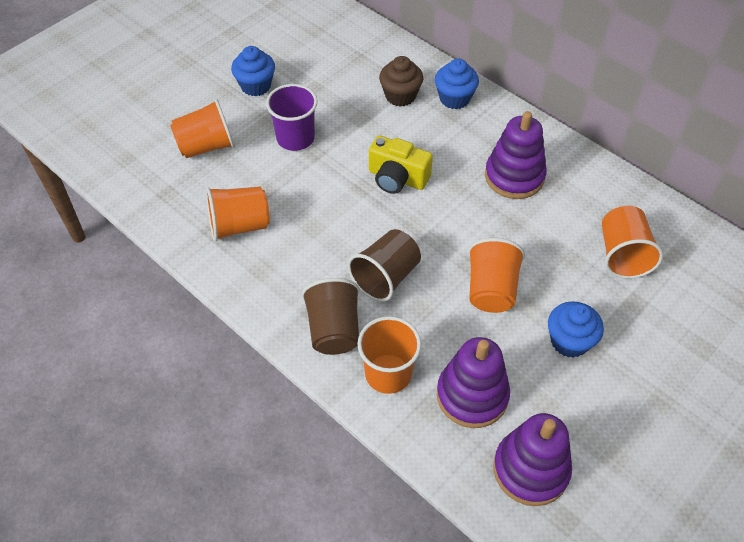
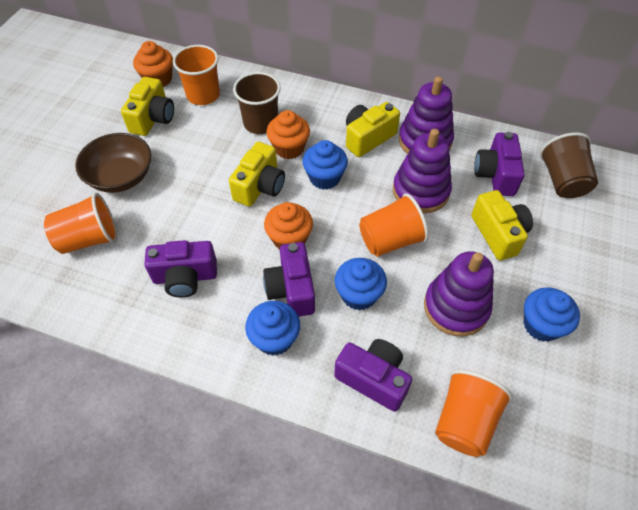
blue cupcake: [231,46,275,96] [435,59,479,109] [548,301,604,358] = 3 -> [245,301,300,356] [303,140,348,189] [335,258,387,311] [523,287,580,342] = 4
brown bowl: none = 0 -> [75,133,151,193] = 1
brown cupcake: [379,56,423,107] = 1 -> none = 0
orange cup: [171,99,235,158] [206,187,270,241] [358,316,421,394] [468,238,525,313] [602,206,663,279] = 5 -> [44,193,117,254] [173,45,220,105] [359,193,429,257] [435,369,513,457] = 4
orange cupcake: none = 0 -> [133,41,173,87] [264,202,313,250] [267,110,310,159] = 3
purple camera: none = 0 -> [144,240,217,298] [263,242,315,317] [334,339,412,412] [474,132,525,196] = 4
purple cup: [266,84,318,151] = 1 -> none = 0
yellow camera: [369,135,433,194] = 1 -> [121,77,174,136] [229,142,285,207] [346,102,400,157] [471,190,533,261] = 4

